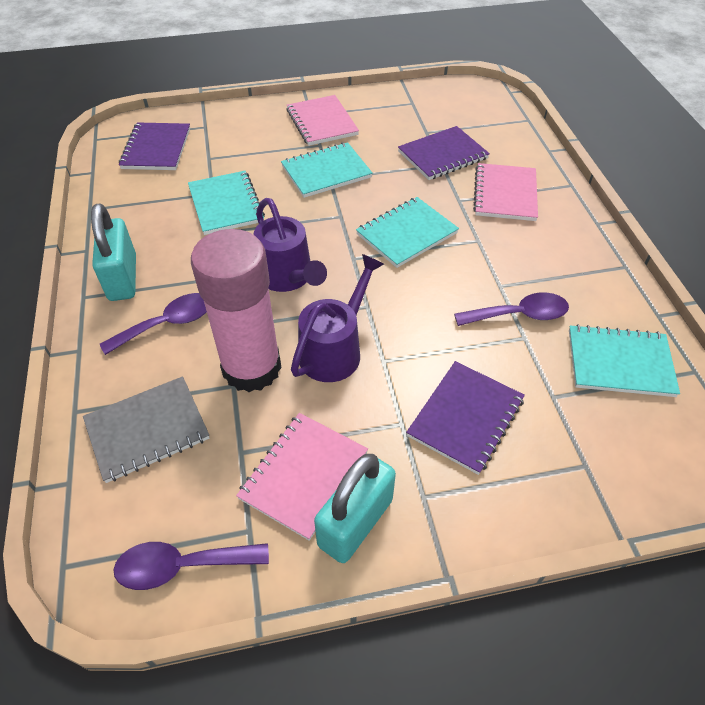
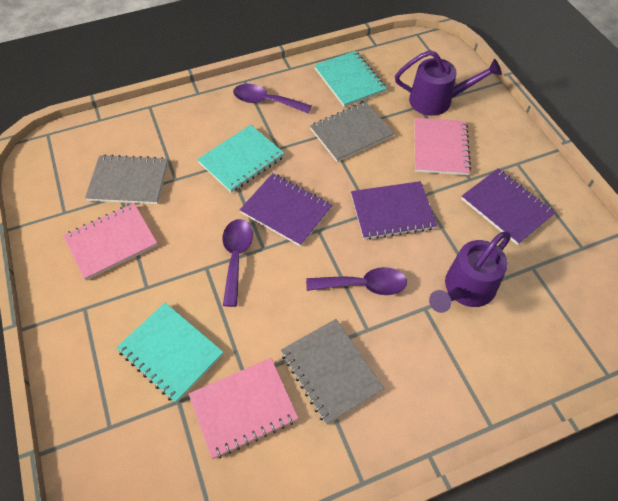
grey notebook: [83,376,210,483] = 1 -> [85,154,168,204] [281,319,384,425] [310,102,394,162] = 3
pink glue stick: [191,229,282,392] = 1 -> none = 0
turquoise notebook: [188,171,265,235] [281,142,373,198] [356,197,459,268] [569,324,680,397] = 4 -> [116,303,224,403] [197,125,285,193] [314,51,387,107] = 3
turquoise padlock: [91,203,136,301] [314,454,396,563] = 2 -> none = 0

